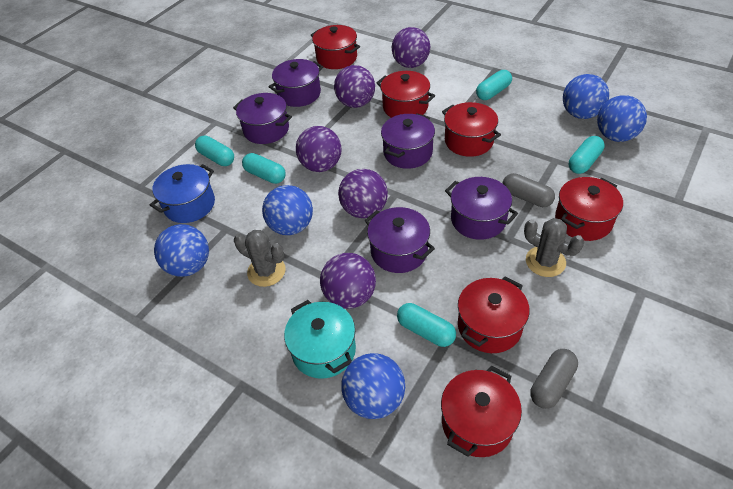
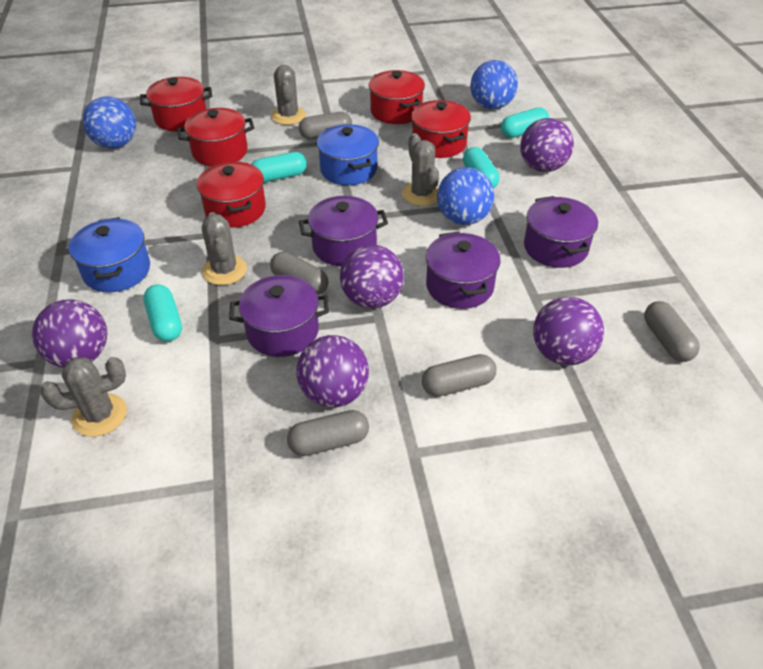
blue ball: [154,224,209,277] [262,185,313,235] [341,353,405,419] [563,74,609,119] [597,95,647,142] = 5 -> [83,96,136,149] [437,168,494,225] [470,60,518,110] = 3
blue pot: [150,164,215,223] = 1 -> [69,217,150,292] [317,124,379,185] = 2
grey cactus: [234,230,286,287] [524,218,584,277] = 2 -> [40,357,127,437] [202,212,247,285] [271,65,306,125] [402,133,439,206] = 4
grey capsule: [503,173,555,207] [531,349,578,409] = 2 -> [270,252,328,295] [287,410,369,456] [299,112,352,139] [422,354,497,397] [644,301,700,362] = 5
purple pot: [233,93,292,144] [268,59,323,107] [365,207,435,273] [381,113,435,169] [445,177,518,240] = 5 -> [229,275,329,357] [299,196,388,266] [426,231,501,309] [524,196,598,268] = 4
red pot: [311,25,360,69] [377,71,435,118] [441,366,522,457] [442,102,501,157] [458,276,530,353] [555,177,623,241] = 6 -> [140,77,212,131] [177,108,254,166] [197,161,266,228] [369,70,425,124] [411,100,471,158] = 5
turquoise capsule: [195,136,234,166] [242,153,286,184] [397,303,456,347] [476,70,512,100] [569,136,605,174] = 5 -> [143,284,182,342] [251,152,307,182] [463,147,499,188] [501,107,549,138] = 4
turquoise pot: [284,300,356,379] = 1 -> none = 0

